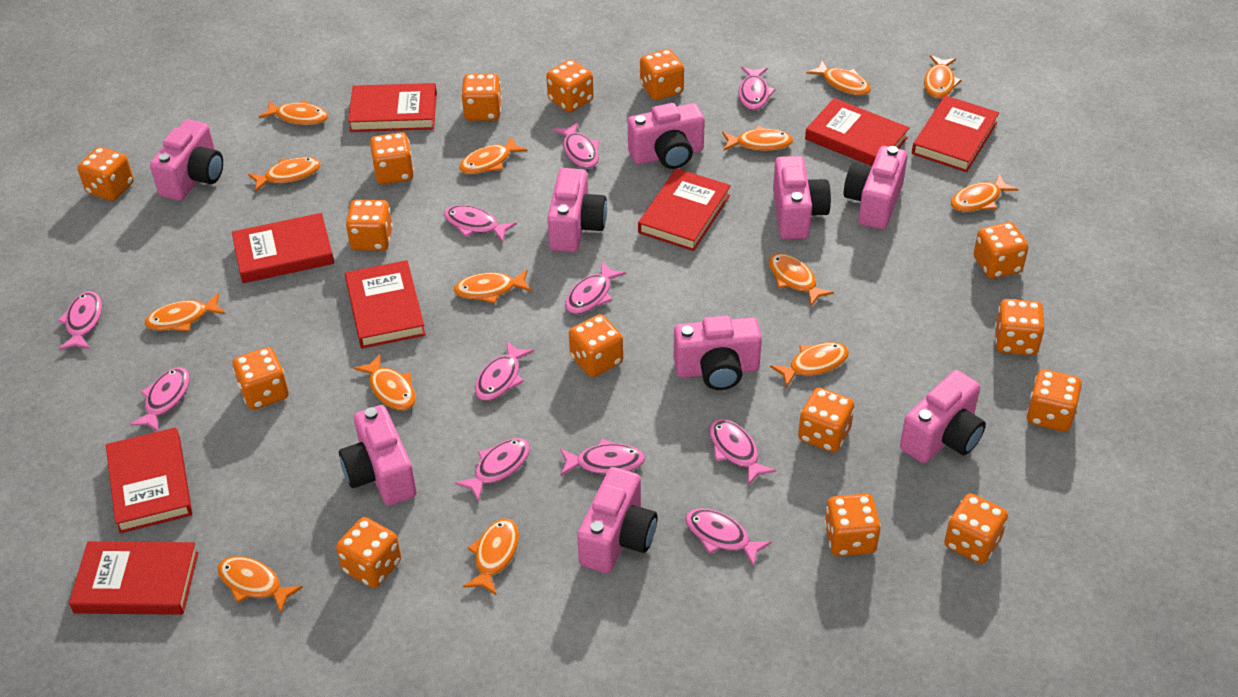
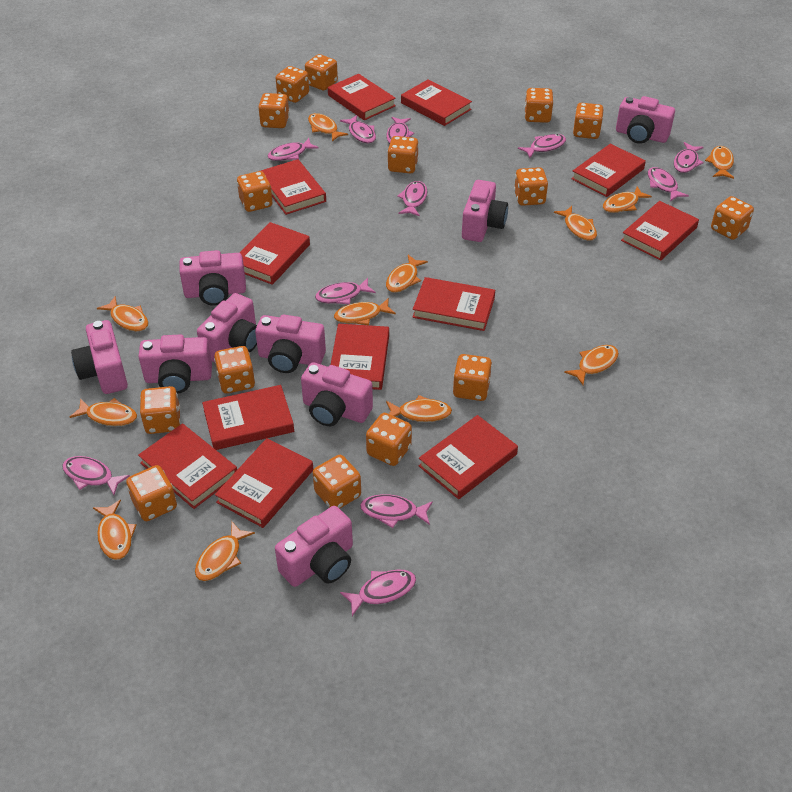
orange fish: [145,293,226,331] [218,556,303,613] [248,157,321,192] [259,100,328,125] [354,353,416,410] [453,270,532,304] [459,136,527,174] [463,519,519,596] [722,126,793,151] [769,253,834,306] [770,342,849,388] [806,60,871,96] [924,55,962,98] [951,174,1018,212] = 14 -> [70,398,137,426] [93,500,137,560] [97,297,149,331] [195,521,255,581] [308,113,348,142] [334,298,396,325] [386,255,428,293] [386,395,452,422] [554,206,597,241] [564,345,619,385] [603,186,652,213] [705,146,734,179] = 12
red book: [69,541,198,615] [106,427,192,533] [232,213,334,283] [345,260,426,348] [348,83,437,132] [638,168,731,251] [805,98,909,166] [912,95,999,172] = 8 -> [138,424,237,509] [202,385,294,450] [215,438,313,528] [240,222,310,285] [261,159,326,215] [328,74,396,120] [331,324,389,390] [401,79,472,126] [413,277,495,331] [419,415,518,499] [571,144,646,197] [621,201,699,261] = 12

